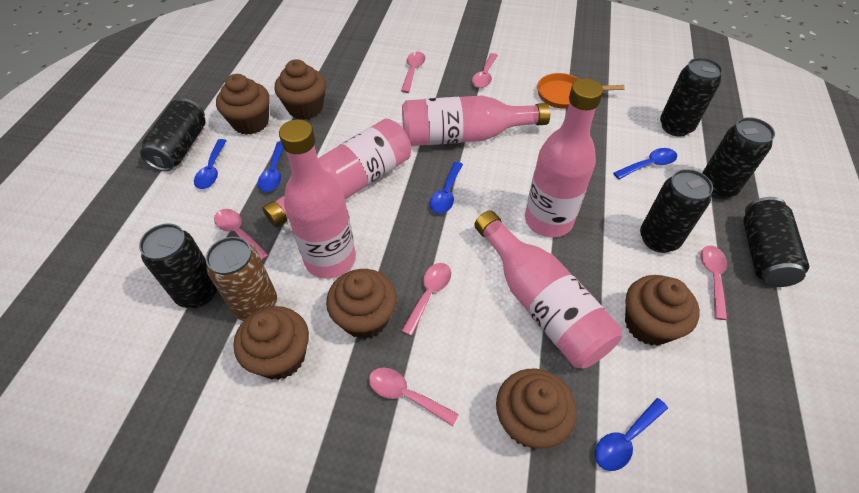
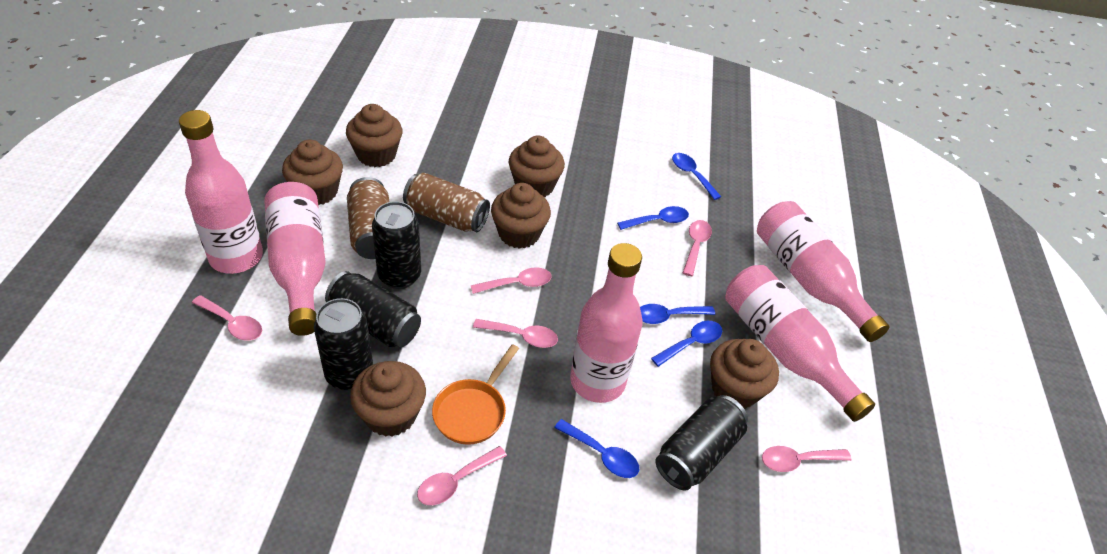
black can: [139,223,217,308] [140,98,206,171] [640,169,713,253] [660,58,723,136] [702,117,775,199] [743,197,809,287] = 6 -> [314,298,373,391] [325,271,421,347] [372,201,421,289] [656,395,748,491] = 4
brown can: [206,237,277,321] = 1 -> [347,177,389,259] [403,173,490,232] = 2

